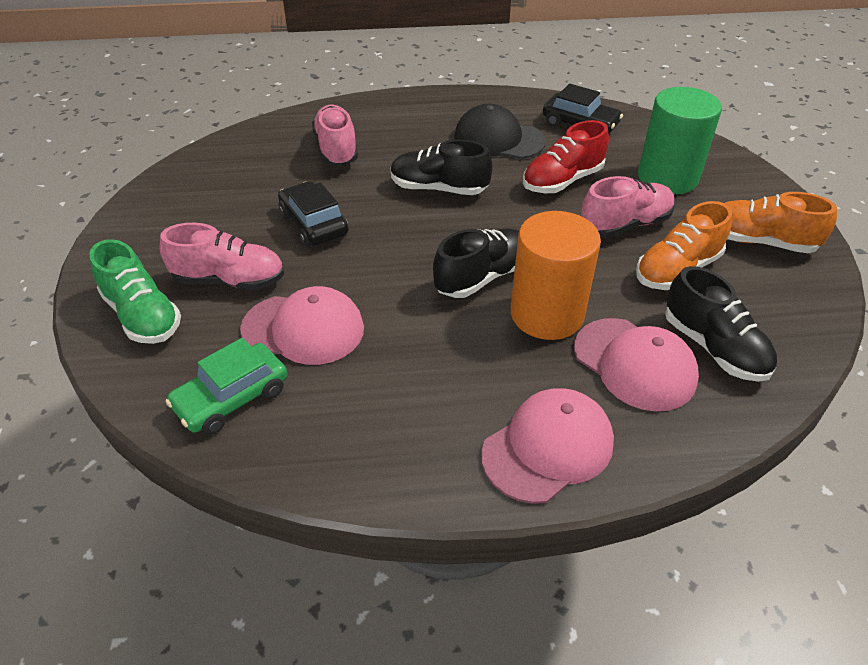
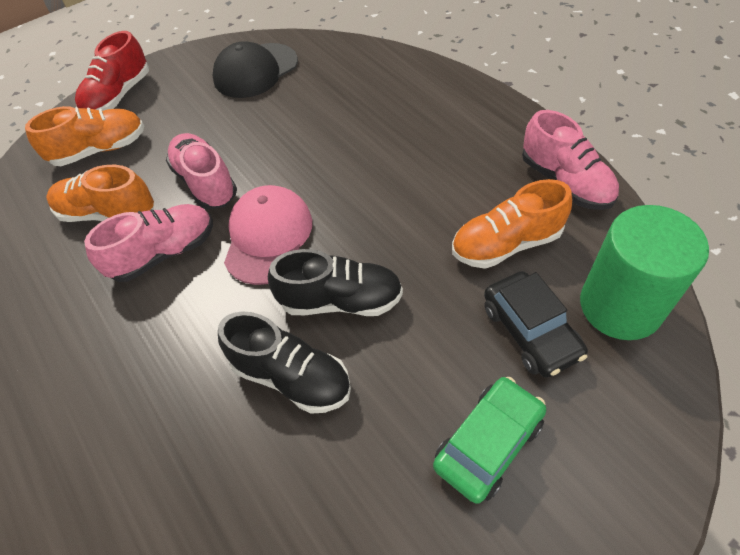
black car: [278,181,349,247] [543,84,623,134] = 2 -> [484,271,588,378] = 1
black shoe: [391,139,492,195] [433,229,519,298] [665,266,777,382] = 3 -> [218,311,351,414] [268,249,403,316] = 2
green shoe: [89,239,181,344] = 1 -> none = 0
orange cylinder: [511,211,601,340] = 1 -> none = 0
orange shoe: [636,201,732,290] [725,192,837,253] = 2 -> [25,106,144,166] [46,165,154,222] [452,179,572,269] = 3
pink cap: [240,286,364,365] [481,388,614,504] [574,318,699,411] = 3 -> [224,185,312,285] = 1

